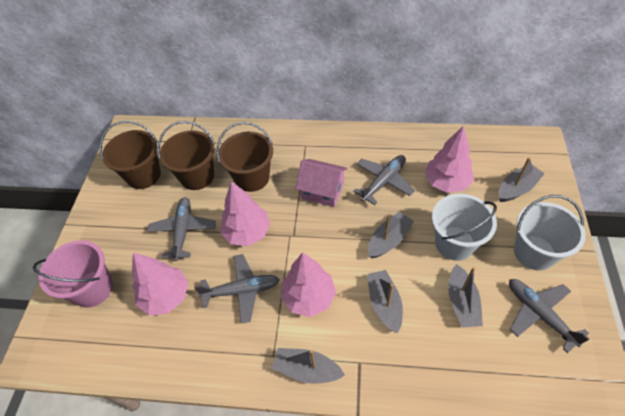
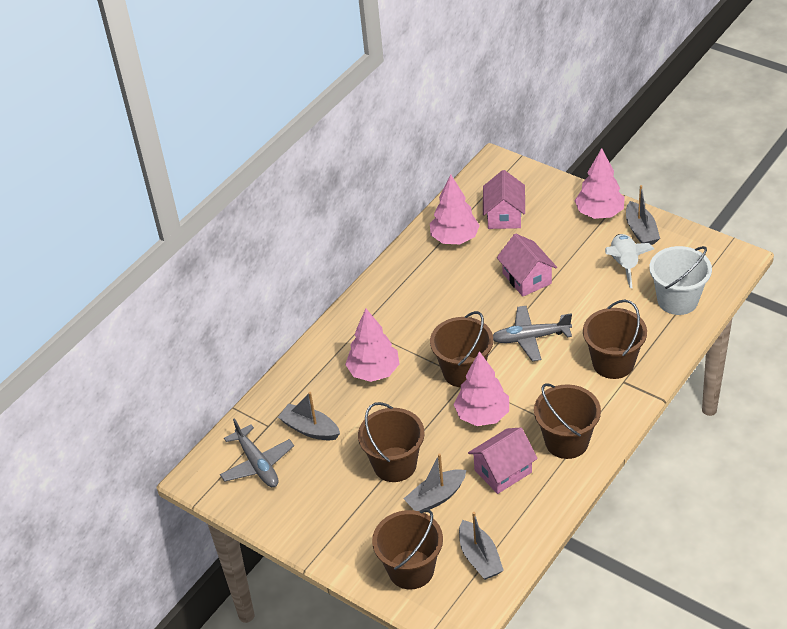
brown bucket: [100,121,161,189] [158,121,215,190] [217,122,273,192] = 3 -> [358,402,425,482] [372,509,443,589] [430,311,493,388] [534,383,601,459] [583,299,647,379] = 5
grey boat: [272,348,345,384] [367,270,403,333] [368,211,414,258] [448,264,483,327] [498,157,545,202] = 5 -> [278,392,340,440] [404,453,466,511] [459,512,504,580] [626,185,660,245] = 4
grey plane: [147,197,216,261] [194,254,280,323] [353,155,415,205] [509,279,589,353] = 4 -> [220,418,294,487] [493,306,572,362] = 2
pink bucket: [33,240,113,308] = 1 -> none = 0
pink house: [296,159,348,207] = 1 -> [468,428,538,494] [483,170,525,229] [497,234,557,296] = 3
white bucket: [432,194,497,261] [514,195,586,270] = 2 -> [649,246,712,315] = 1
white rocket: none = 0 -> [605,234,654,288] = 1

